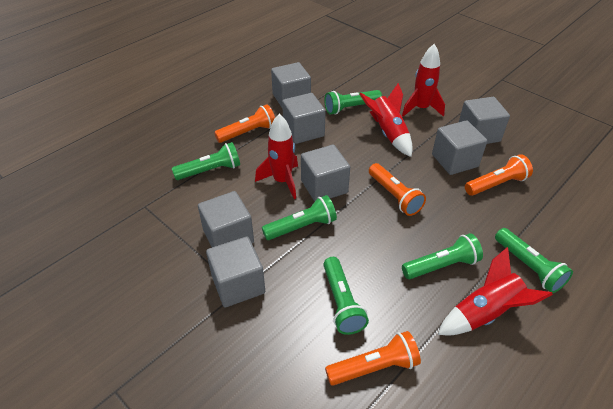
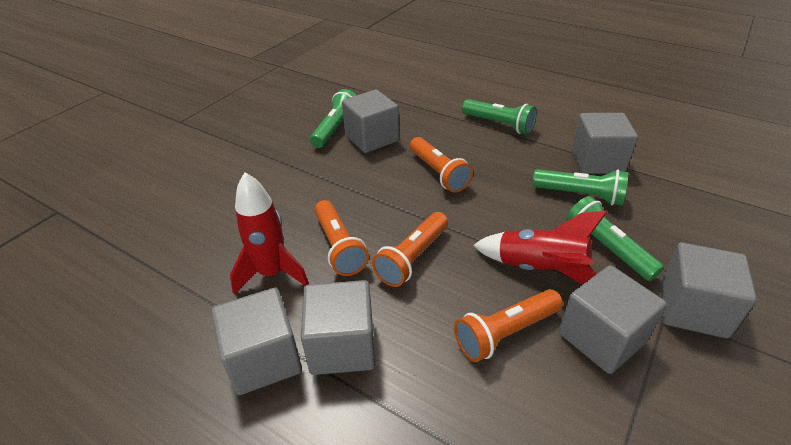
green flashlight: [172,142,240,180] [262,195,337,240] [323,257,369,335] [324,90,382,114] [402,233,483,279] [495,228,573,293] = 6 -> [310,89,357,148] [462,99,537,134] [532,169,628,206] [566,196,664,281] = 4
grey cube: [198,191,254,247] [206,236,265,307] [271,62,311,109] [282,93,326,144] [301,145,350,202] [432,120,487,175] [459,97,510,144] = 7 -> [212,287,302,395] [301,280,375,375] [342,89,399,153] [558,265,667,374] [571,113,638,174] [660,243,757,339] = 6
red rocket: [255,114,298,199] [360,83,413,157] [402,44,445,117] [438,247,553,335] = 4 -> [230,172,309,294] [473,211,607,284] = 2

